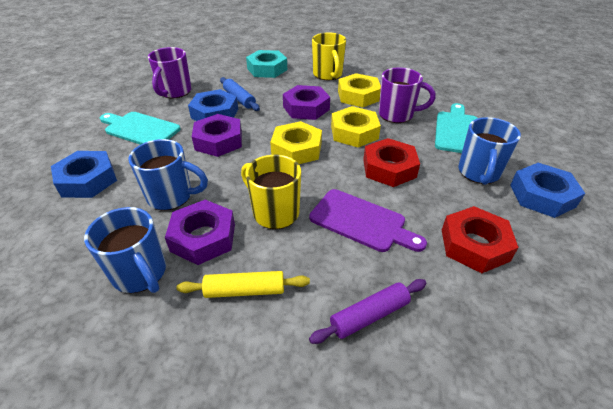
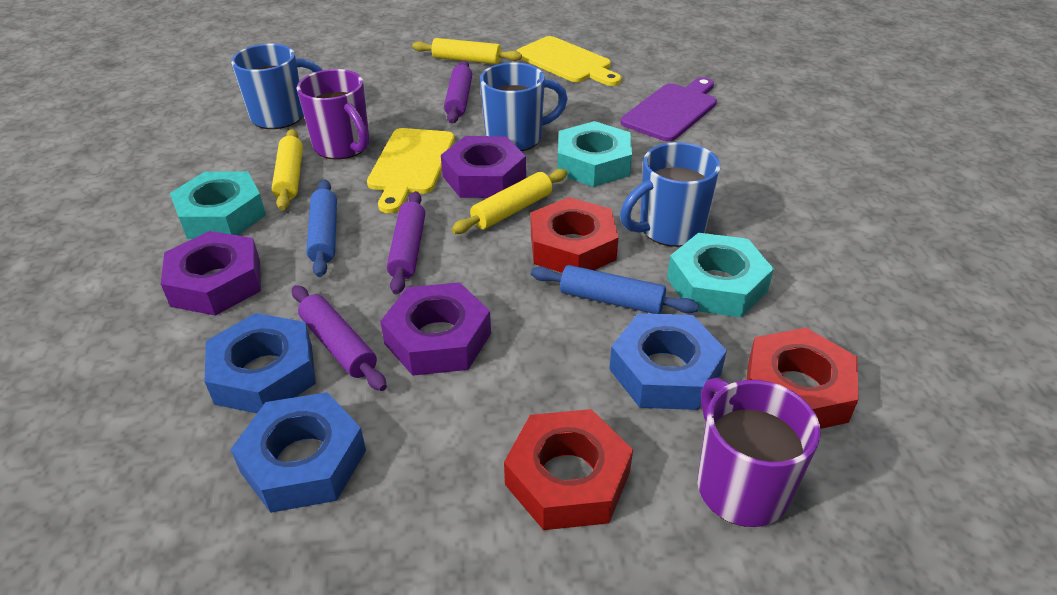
blue rolling pin: [220,77,260,111] = 1 -> [306,180,337,277] [531,265,699,314] = 2
purple rolling pin: [309,279,426,344] = 1 -> [292,285,387,391] [387,191,425,295] [444,60,472,124] = 3
red nut: [363,138,420,187] [442,206,519,273] = 2 -> [504,409,633,530] [531,197,618,273] [746,328,858,429] = 3
turquoise cutting board: [100,112,181,145] [435,103,478,153] = 2 -> none = 0
turquoise nut: [246,50,287,78] = 1 -> [170,172,266,239] [558,121,632,187] [667,233,774,317] = 3
yellow cutting board: none = 0 -> [367,128,455,213] [516,36,622,86] = 2
yellow mug: [241,155,301,229] [312,33,346,80] = 2 -> none = 0
yellow nut: [270,121,322,164] [331,106,381,148] [338,73,381,107] = 3 -> none = 0
yellow rolling pin: [176,271,310,298] = 1 -> [272,129,303,210] [412,38,522,64] [452,169,568,234] = 3

